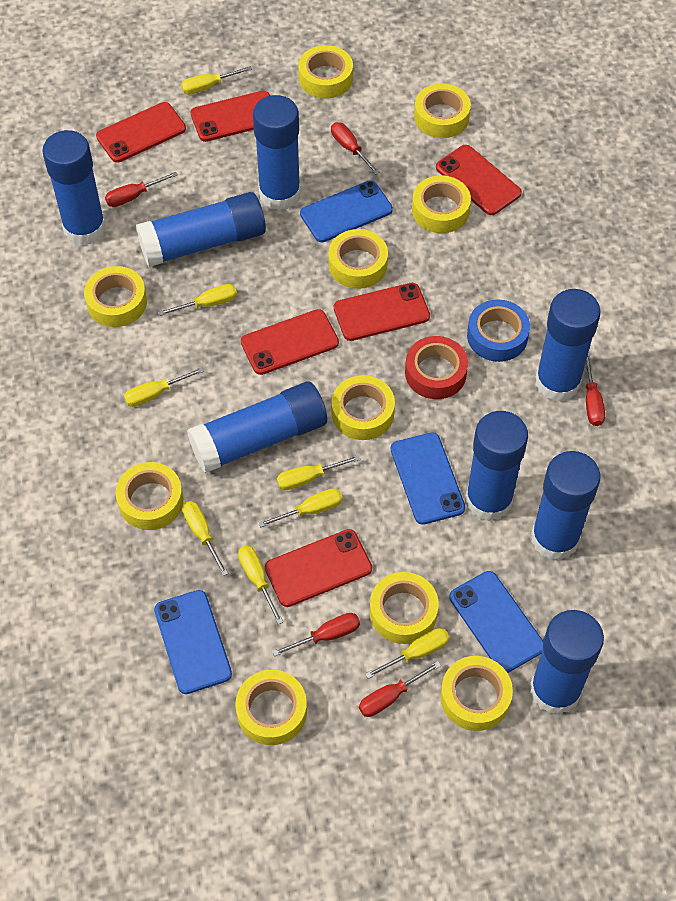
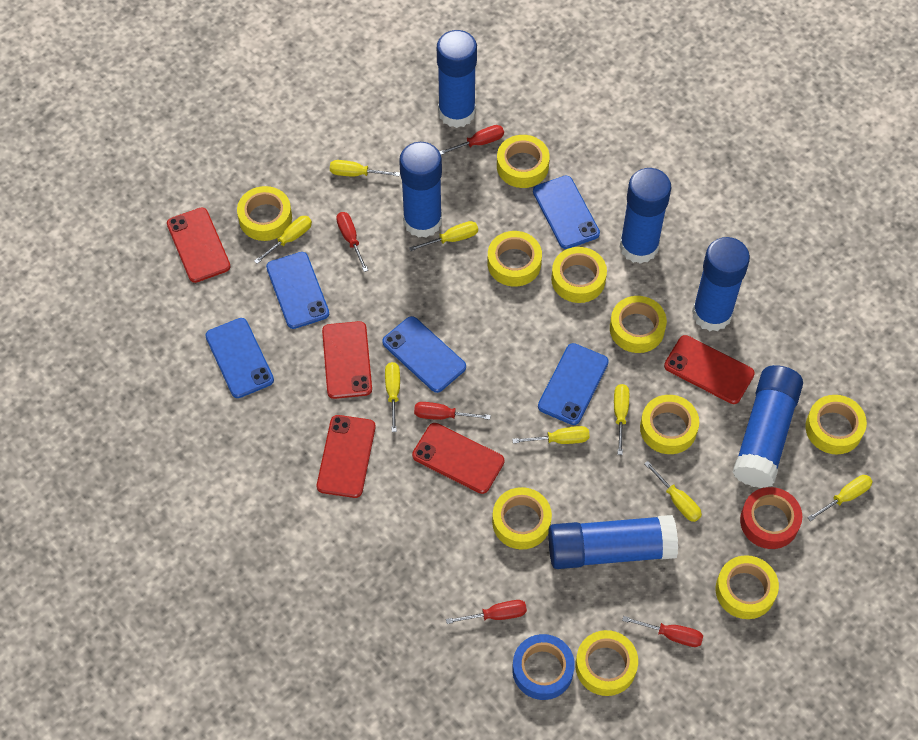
blue glue stick: [42,130,106,245] [136,192,266,267] [187,381,327,473] [253,95,301,210] [465,411,528,521] [530,610,604,715] [531,451,601,560] [535,289,601,402] = 8 -> [399,142,442,238] [437,30,477,128] [548,515,678,569] [619,168,671,264] [692,237,750,331] [733,365,803,488] = 6
blue phone: [154,590,232,694] [300,180,393,242] [391,432,465,525] [449,571,543,673] = 4 -> [205,318,274,398] [266,252,329,329] [382,316,466,393] [533,176,600,249] [538,343,609,425] = 5
red phone: [96,102,186,162] [191,91,270,142] [241,309,339,375] [265,529,372,607] [334,283,430,341] [436,145,522,215] = 6 -> [167,207,231,283] [317,415,376,498] [322,321,372,399] [412,423,505,494] [664,335,755,404] = 5

